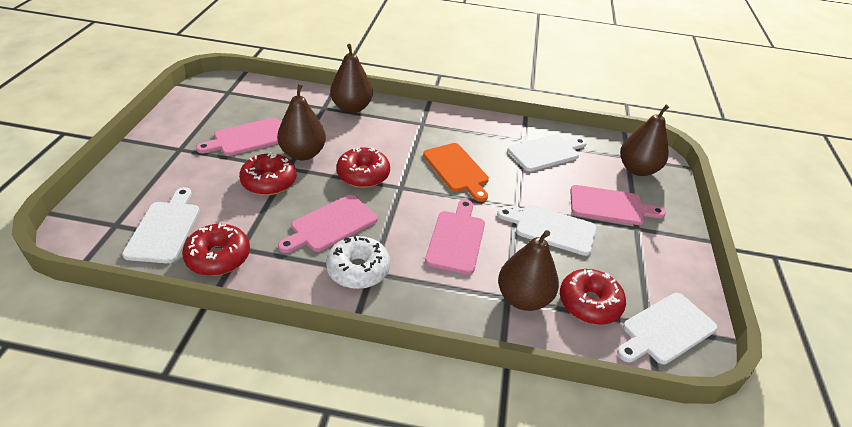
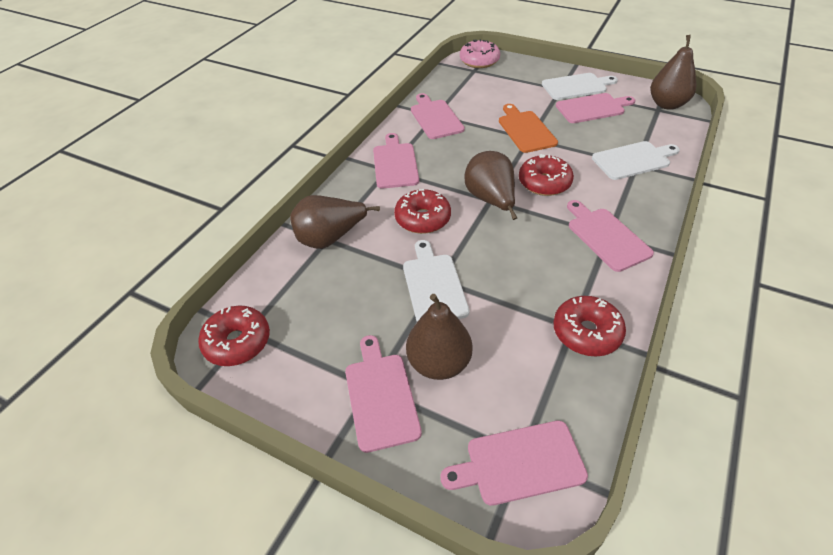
pink cutting board: [196,118,281,156] [278,195,377,253] [425,199,485,275] [570,185,666,225] = 4 -> [345,335,422,453] [373,133,419,189] [411,93,465,139] [441,421,588,506] [556,93,635,123] [567,200,654,272] = 6
pink donut: none = 0 -> [460,39,500,68] = 1
white cutting board: [122,187,200,263] [497,205,597,256] [508,134,587,171] [617,293,718,365] = 4 -> [403,240,469,322] [542,73,618,100] [592,141,680,180] = 3
white donut: [326,236,390,289] = 1 -> none = 0

